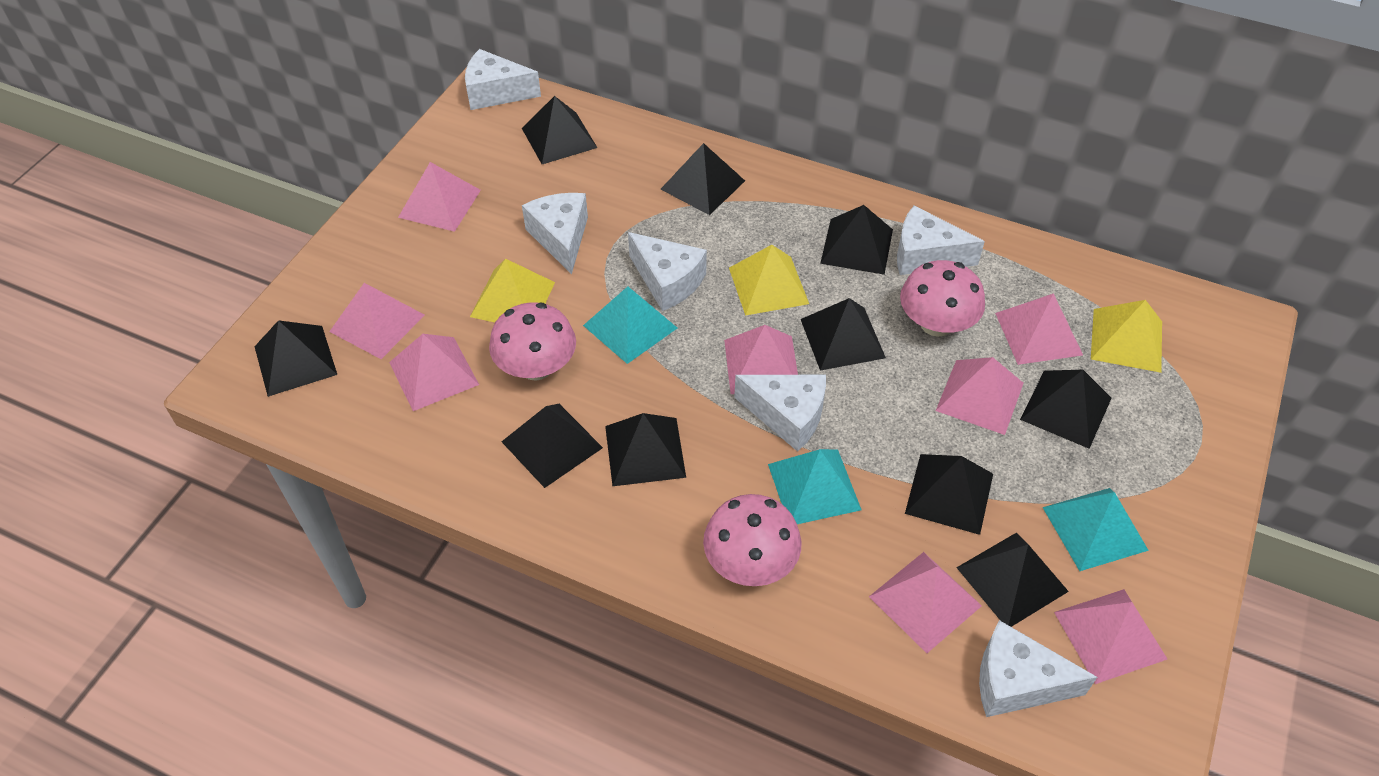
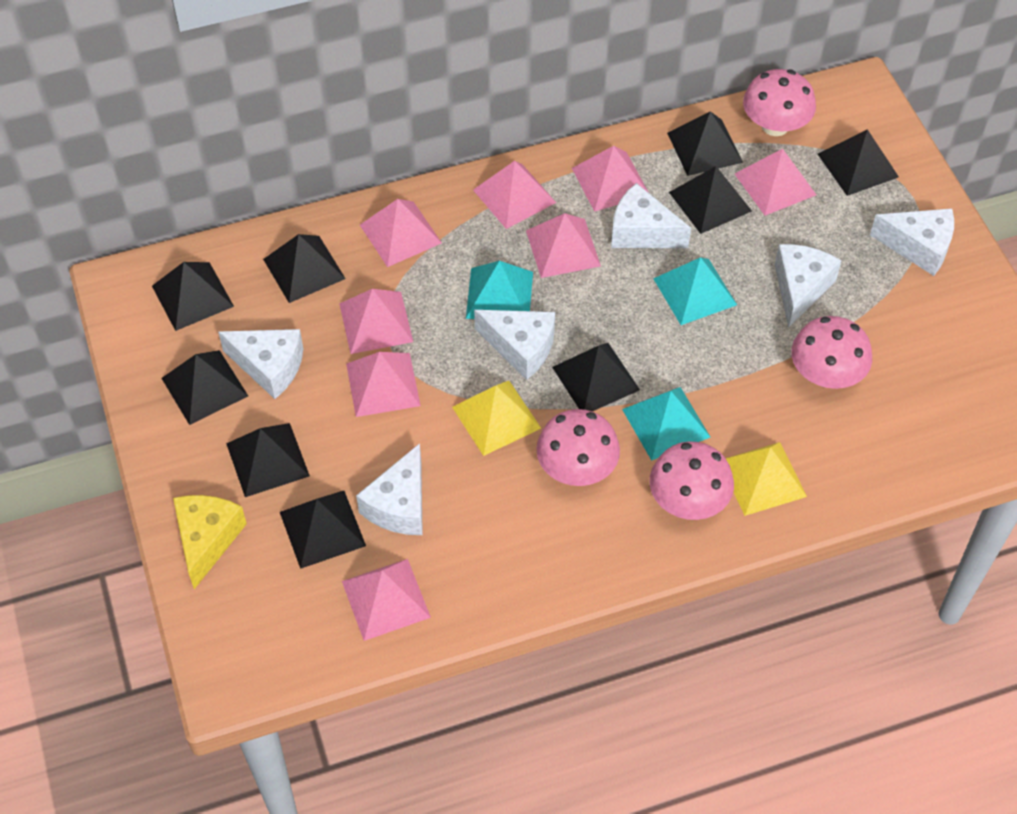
black pyramid: [254,320,337,397] [501,404,603,488] [522,96,597,164] [605,413,686,486] [661,143,745,215] [801,298,886,371] [820,205,893,275] [905,454,993,535] [956,532,1069,627] [1020,370,1112,449] = 10 -> [152,262,234,331] [161,350,248,425] [226,423,310,497] [263,234,346,303] [280,491,366,569] [552,343,640,411] [667,111,743,176] [669,166,752,234] [818,129,899,196] = 9
pink mushroom: [489,302,576,381] [703,494,802,586] [900,260,985,337] = 3 -> [536,409,620,486] [650,441,734,520] [743,69,816,136] [791,316,872,389] = 4
yellow cheese: none = 0 -> [173,495,247,589] = 1
yellow pyramid: [470,259,555,322] [729,245,809,316] [1091,300,1162,373] = 3 -> [452,381,541,456] [726,442,807,516] = 2

